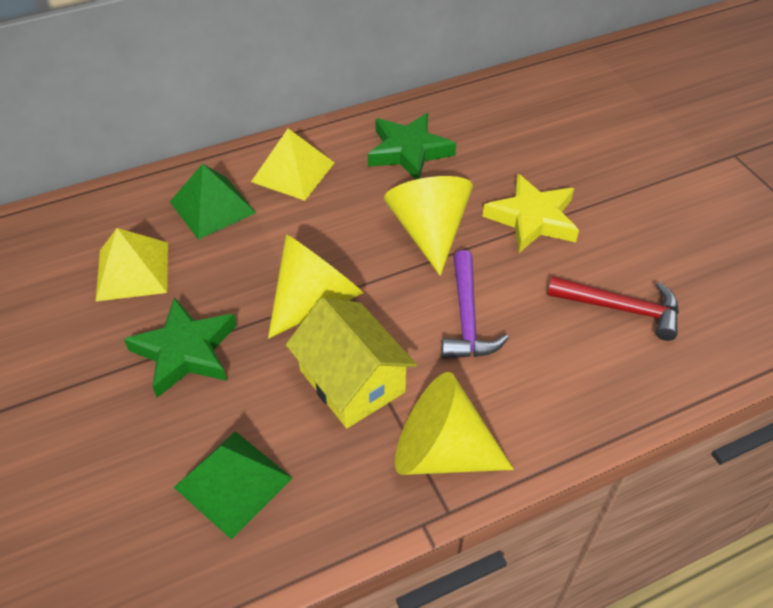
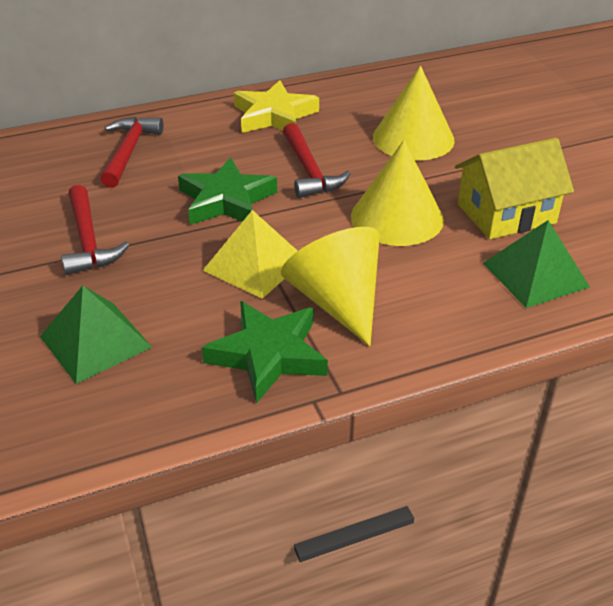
purple hammer: [441,250,509,359] = 1 -> none = 0
red hammer: [548,276,679,341] = 1 -> [61,185,130,275] [100,117,163,188] [283,123,351,198] = 3
yellow pyramid: [96,228,168,301] [251,129,335,201] = 2 -> [203,210,298,299] = 1

